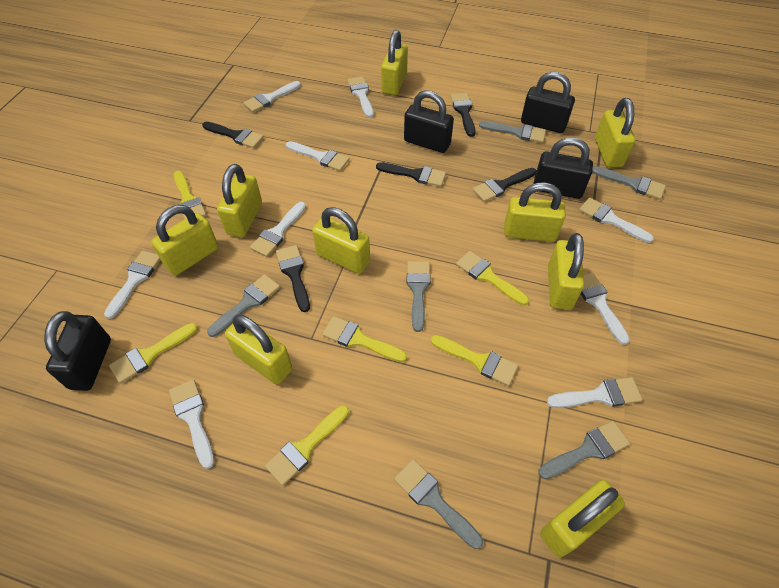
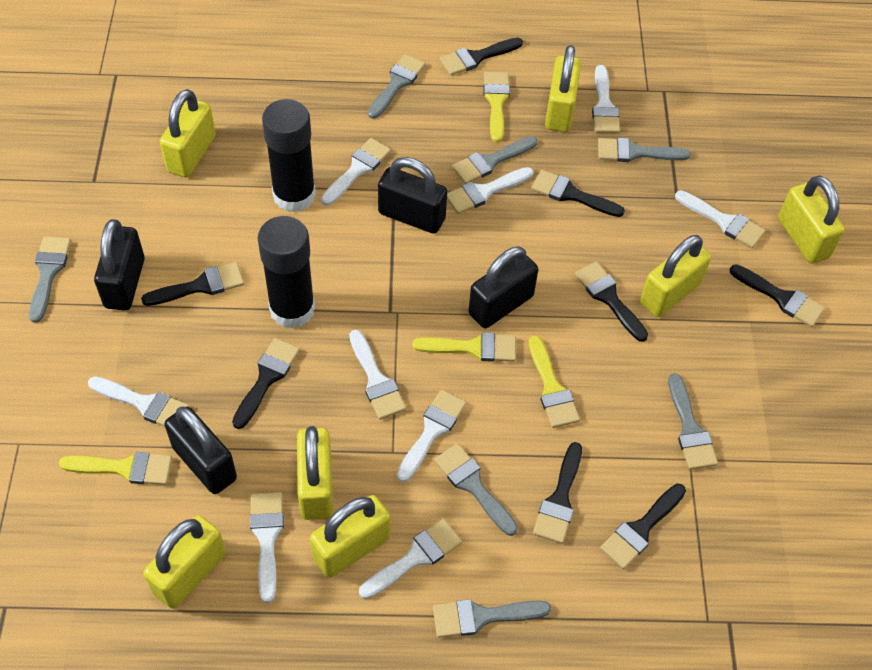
black brush: [202,122,264,148] [276,245,310,312] [376,162,446,187] [451,93,476,137] [473,168,537,202] = 5 -> [141,262,244,306] [232,338,300,429] [440,38,523,75] [531,170,625,217] [533,442,582,544] [575,262,648,342] [600,484,686,569] [730,264,825,327] = 8
black glue stick: none = 0 -> [258,216,315,328] [262,99,316,212] = 2
grey brush: [207,274,280,337] [394,459,483,549] [407,261,431,332] [479,121,546,143] [538,421,630,479] [592,166,666,199] = 6 -> [29,236,71,323] [368,54,426,119] [433,599,551,638] [434,443,518,536] [452,136,537,184] [598,138,691,162] [668,373,718,470] = 7
yellow brush: [109,323,198,384] [174,171,206,219] [265,405,349,486] [322,316,407,362] [431,335,518,386] [456,251,529,305] = 6 -> [59,452,172,485] [413,333,516,362] [483,72,510,142] [529,335,580,428] = 4
yellow padlock: [151,205,218,276] [217,164,262,237] [225,314,292,384] [312,207,370,274] [381,30,408,95] [504,182,566,242] [540,480,625,557] [548,233,584,310] [595,98,635,167] = 9 -> [143,515,226,609] [160,89,216,178] [297,426,333,520] [310,495,391,578] [545,45,581,132] [640,235,711,317] [778,175,845,264] = 7

